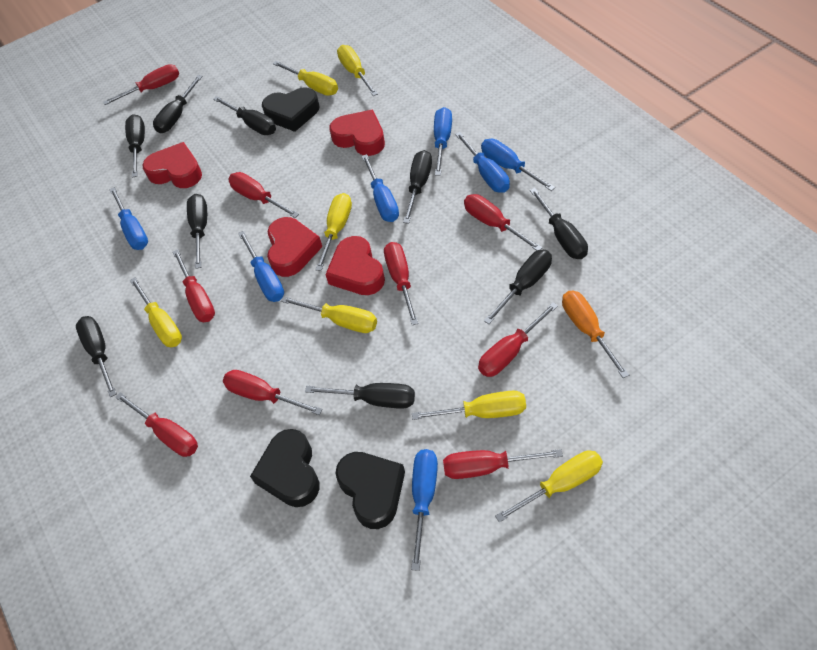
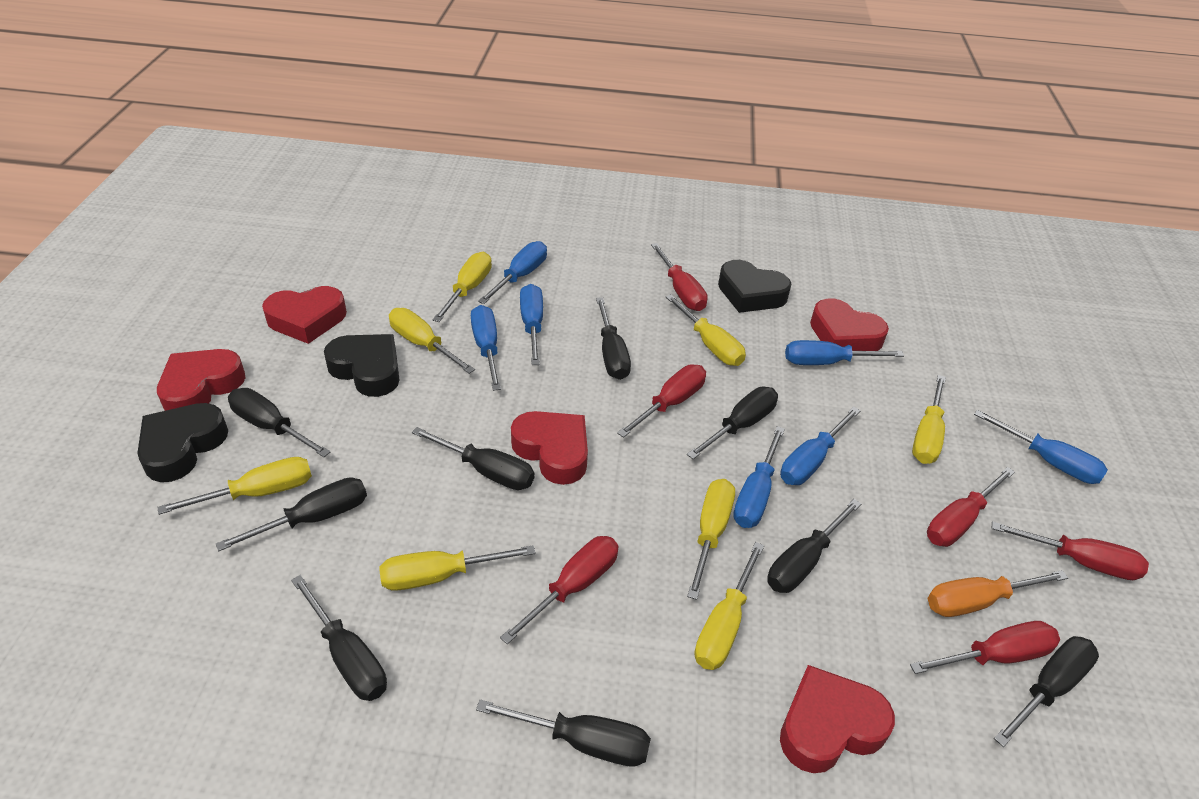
red heart: [142,142,202,188] [267,217,322,277] [325,236,385,295] [329,110,385,156] = 4 -> [157,349,245,411] [262,286,347,344] [511,411,588,485] [780,665,895,773] [810,298,889,351] = 5
red screwdriver: [103,64,179,105] [115,392,198,457] [173,249,215,322] [223,370,323,415] [228,172,299,218] [384,242,419,325] [443,449,563,479] [464,194,543,251] [478,302,558,377] = 9 -> [500,536,619,644] [617,364,706,438] [651,243,708,311] [910,621,1060,674] [927,467,1015,547] [992,521,1149,580] = 6
yellow screwdriver: [130,277,182,347] [273,61,338,96] [281,296,377,333] [315,193,352,271] [337,45,378,96] [412,391,526,420] [495,450,603,522] = 7 -> [157,457,312,515] [379,545,536,591] [389,308,475,374] [433,252,492,322] [666,294,746,366] [687,479,735,600] [695,542,764,670] [912,375,946,464] = 8

